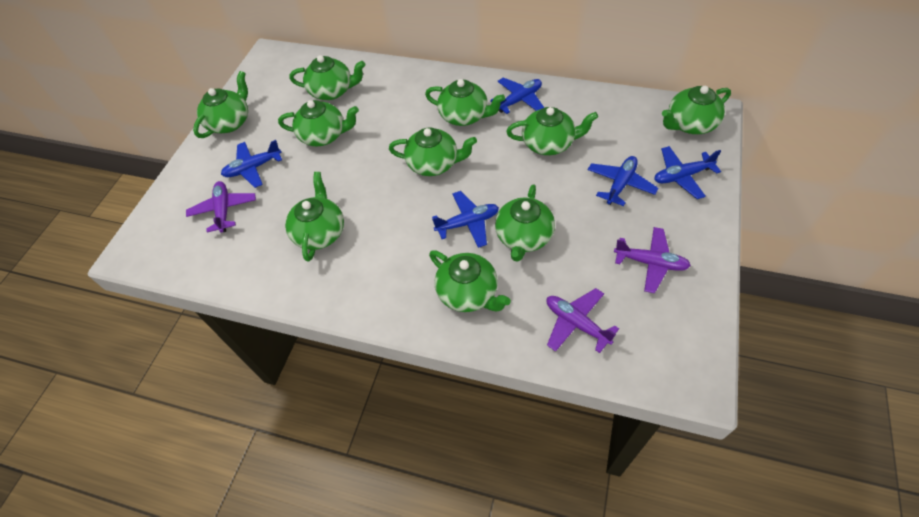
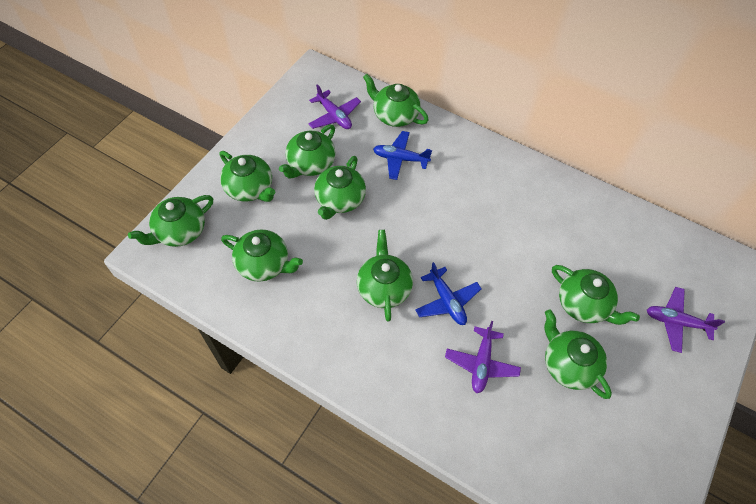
blue plane: [221,140,282,188] [432,191,499,248] [490,77,544,114] [588,156,659,206] [654,146,721,199] = 5 -> [373,131,432,180] [415,262,482,325] = 2
green teapot: [193,71,248,138] [278,100,359,146] [285,172,344,262] [290,55,365,100] [389,128,477,176] [425,79,505,126] [429,250,511,312] [495,185,555,262] [506,107,598,155] [662,86,731,134] = 10 -> [128,195,213,247] [220,151,275,202] [221,229,303,282] [279,124,336,179] [314,156,366,220] [357,230,413,322] [363,74,429,127] [544,309,612,399] [552,265,640,325] = 9

